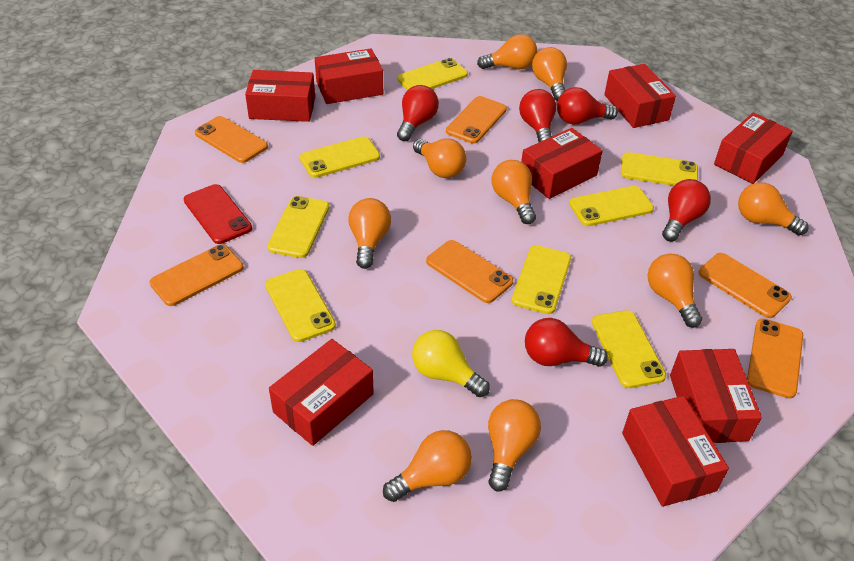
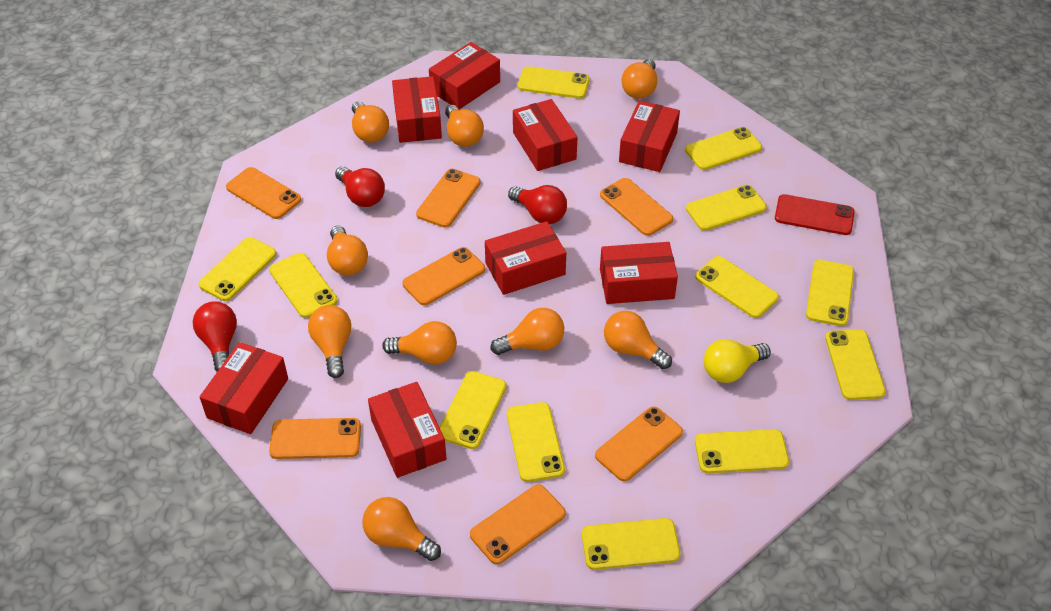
orange phone: [150,244,244,306] [195,116,268,163] [426,240,513,303] [446,96,507,144] [699,253,792,318] [747,319,803,398] = 6 -> [226,167,301,219] [269,418,361,459] [402,247,485,305] [416,169,480,228] [470,484,566,564] [595,406,683,481] [600,178,673,236] = 7
red light bulb: [397,85,439,141] [519,89,556,142] [525,318,608,367] [557,87,618,125] [662,179,711,241] = 5 -> [193,301,237,372] [335,166,385,207] [508,185,567,224] = 3
yellow phone: [265,269,336,342] [267,196,329,258] [300,136,380,178] [398,58,468,90] [512,245,571,314] [569,186,654,226] [592,310,666,388] [621,152,698,186] = 8 -> [198,237,276,301] [269,253,337,318] [439,371,506,449] [507,402,565,482] [518,66,590,99] [582,518,680,570] [685,127,762,170] [686,185,767,231] [695,256,779,318] [695,429,789,473] [806,260,854,326] [825,329,886,400] = 12

